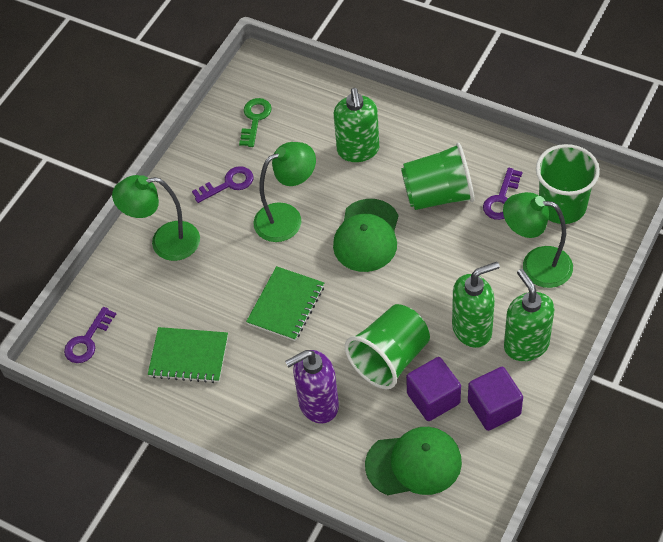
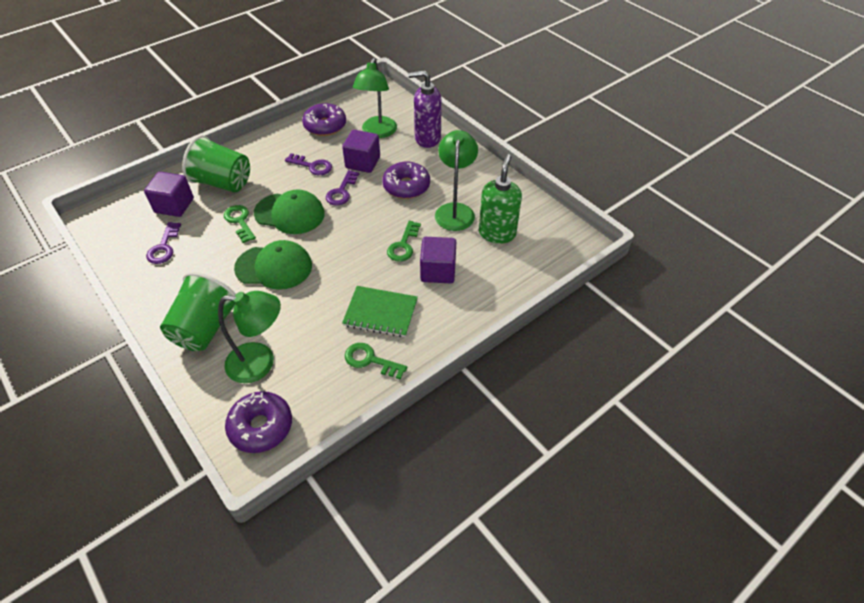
green cup: [345,304,430,389] [401,143,474,210] [536,144,600,224] = 3 -> [160,272,236,351] [182,135,250,192] = 2
green key: [239,98,272,147] = 1 -> [224,205,256,243] [345,343,407,379] [387,221,421,262] = 3
green notebook: [148,327,228,383] [246,266,324,341] = 2 -> [342,286,418,337] = 1
green soap dispenser: [334,88,379,162] [452,262,500,348] [504,269,554,361] = 3 -> [479,154,522,244] = 1
purple cube: [406,357,461,421] [468,367,523,431] = 2 -> [144,172,194,217] [342,130,380,173] [420,237,456,283] = 3
purple donut: none = 0 -> [225,391,292,453] [302,103,346,136] [382,162,430,199] = 3

